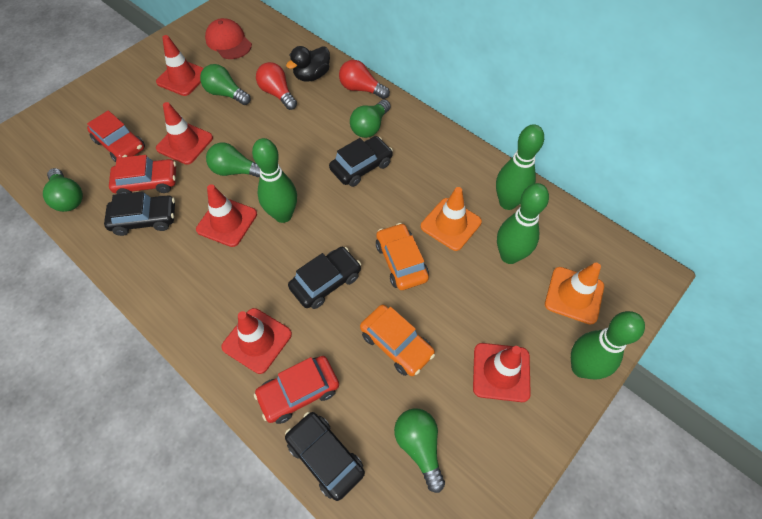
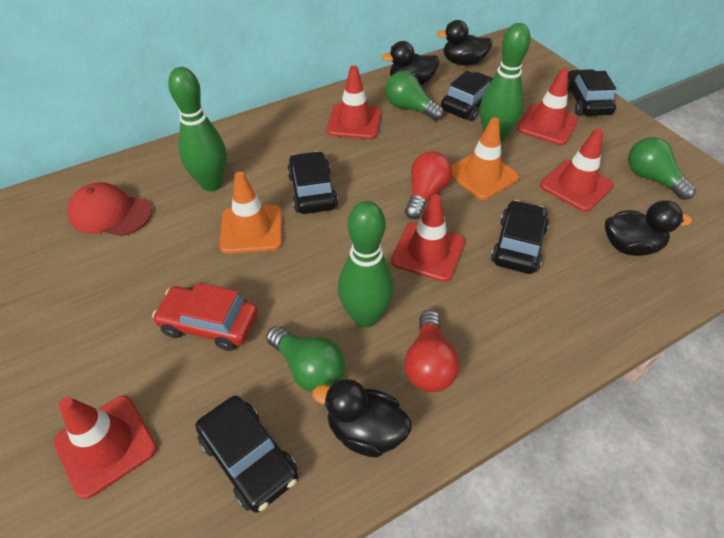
black car: [104,191,175,236] [285,412,365,501] [288,247,361,309] [329,136,393,187] = 4 -> [195,396,298,513] [287,151,338,214] [441,71,493,121] [491,200,549,274] [567,69,616,116] = 5
black duck: [286,46,330,82] = 1 -> [312,379,412,458] [382,41,439,85] [437,20,493,66] [605,200,692,256] = 4
green bowling pin: [252,138,297,223] [496,124,544,210] [497,183,549,264] [571,311,645,379] = 4 -> [168,67,227,191] [338,201,394,328] [480,23,531,143] = 3
green light bulb: [43,168,83,212] [200,64,251,105] [206,143,260,178] [350,100,391,138] [394,408,445,493] = 5 -> [266,326,345,392] [385,71,444,121] [628,137,696,200] = 3
orange car: [360,305,435,376] [376,223,429,290] = 2 -> none = 0
red car: [87,110,145,162] [109,155,176,194] [254,356,339,424] = 3 -> [152,283,258,351] = 1

